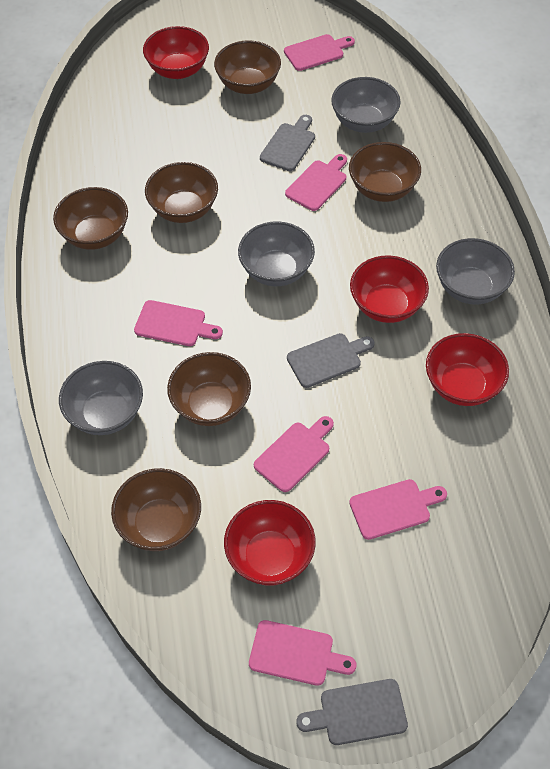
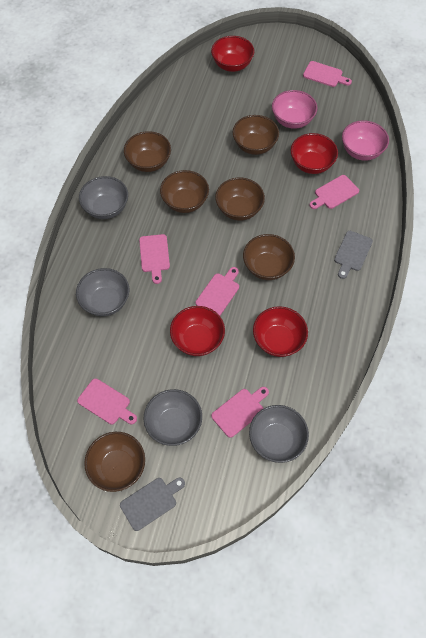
grey cutting board: [260,115,315,171] [287,333,375,388] [296,679,408,745] = 3 -> [120,477,185,531] [334,231,373,279] = 2
pink bowl: none = 0 -> [272,90,317,129] [342,120,389,161] = 2

